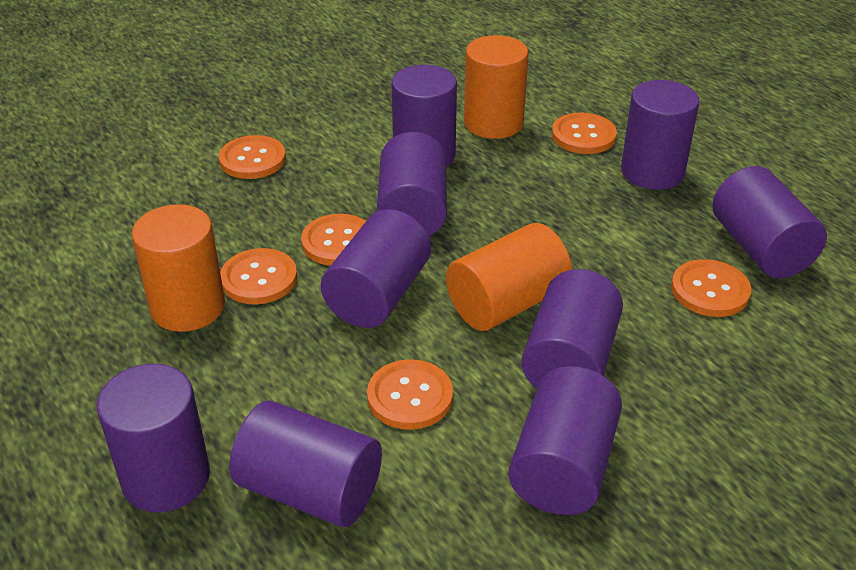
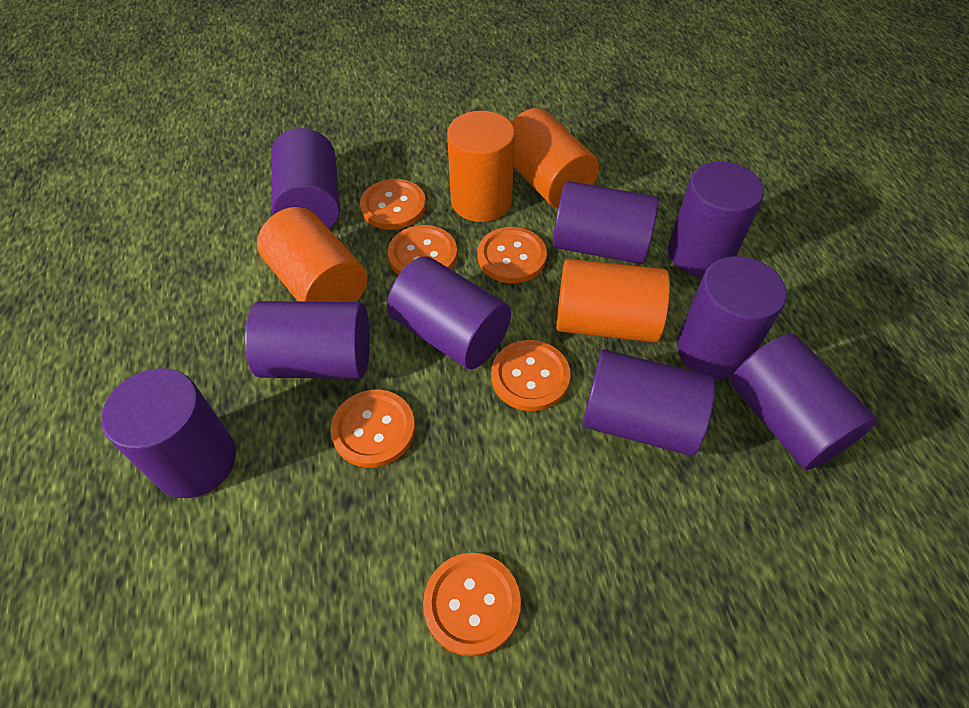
orange cylinder: [132,204,225,332] [446,223,572,331] [464,35,529,139] = 3 -> [257,207,367,302] [447,111,515,222] [511,108,599,208] [556,259,670,342] = 4

